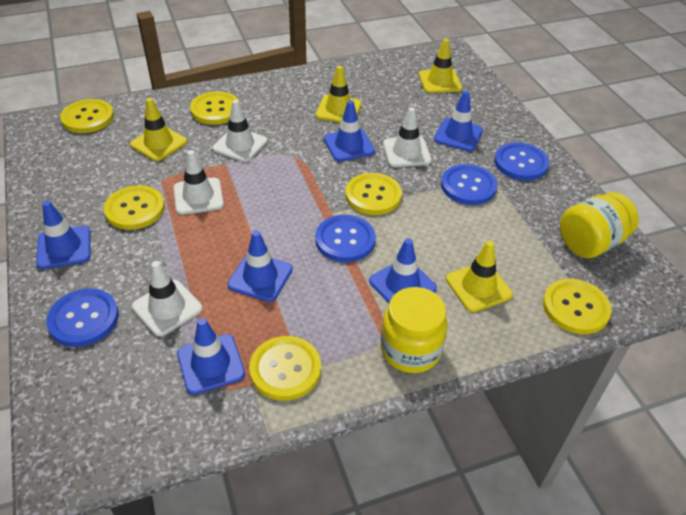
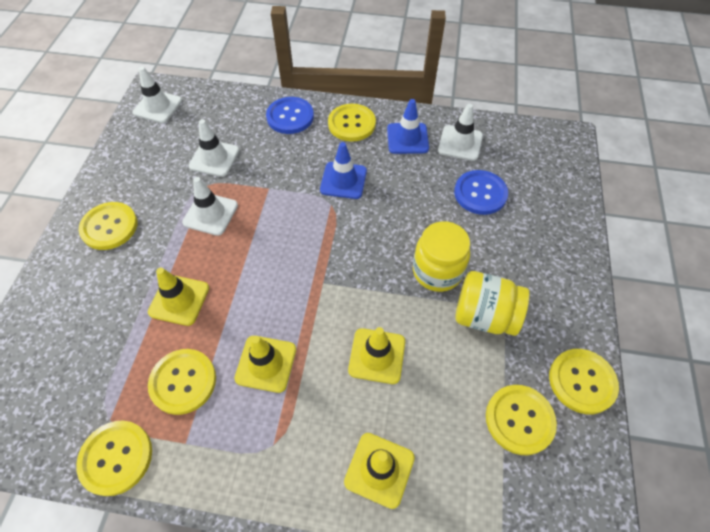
blue button: [46,289,119,347] [315,215,376,262] [441,164,497,205] [494,142,549,181] = 4 -> [266,97,314,134] [454,170,508,215] = 2
blue traffic cone: [36,201,91,269] [177,318,245,395] [228,230,292,302] [324,100,375,162] [369,238,437,303] [434,91,483,151] = 6 -> [320,142,367,199] [387,99,429,154] = 2

